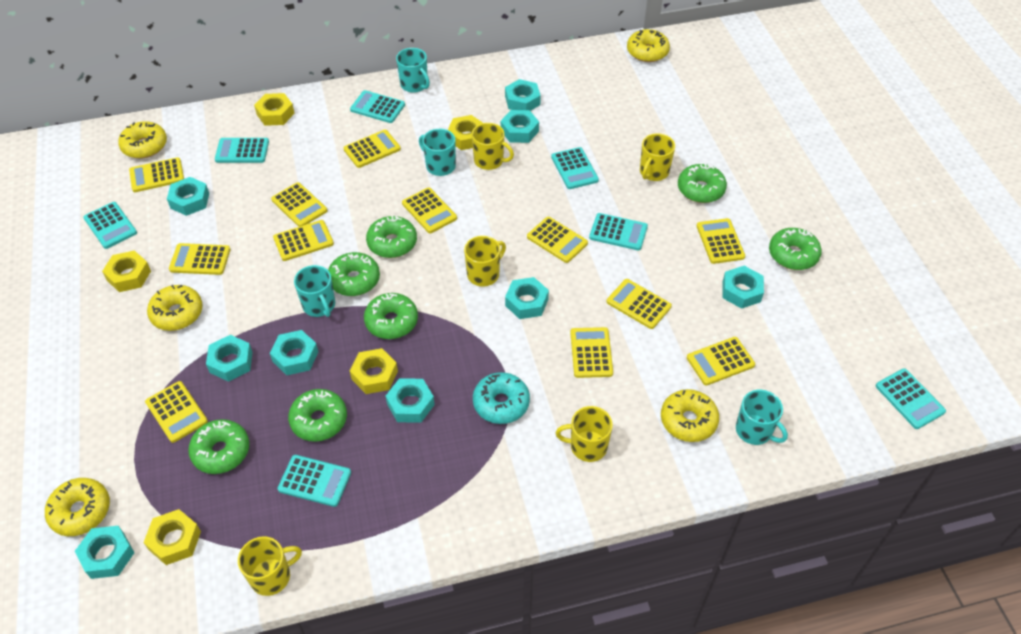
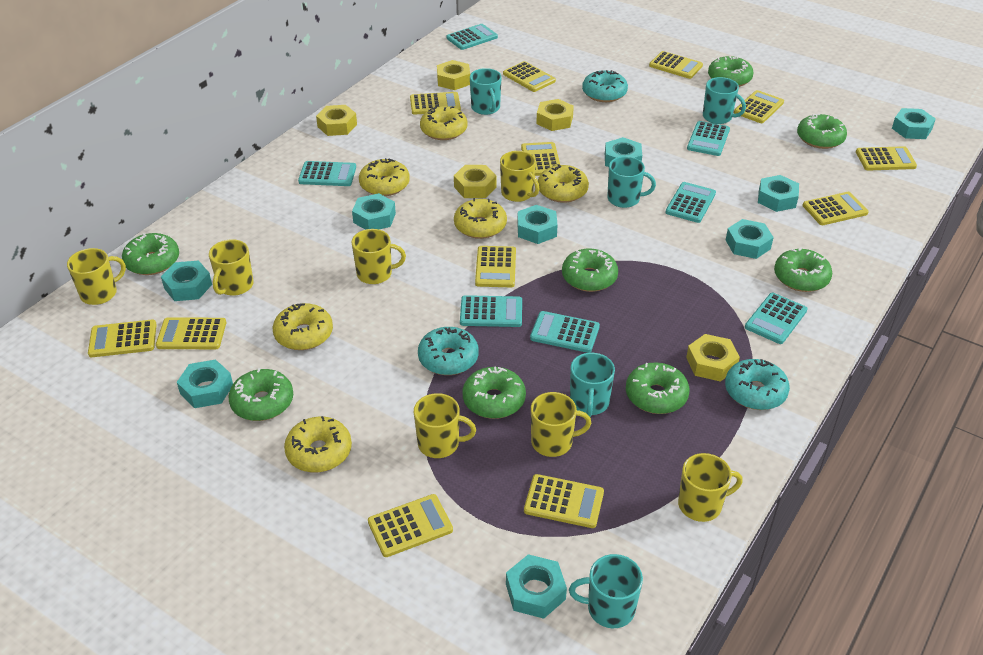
green donut: [188,419,249,474] [288,389,347,442] [328,252,380,296] [364,293,418,339] [366,216,417,258] [678,164,727,203] [769,228,822,270] = 7 -> [122,233,179,275] [229,368,293,421] [462,367,526,419] [562,249,618,292] [626,362,689,414] [708,56,754,87] [774,247,832,292] [797,114,847,149] = 8
turquoise donut: [473,372,530,424] = 1 -> [418,327,479,375] [582,70,628,102] [725,359,790,410] = 3
turquoise mug: [294,265,335,317] [396,48,430,93] [419,129,456,176] [736,390,788,445] = 4 -> [470,68,502,115] [569,554,643,628] [570,353,615,417] [607,156,656,208] [703,77,746,124] = 5
yellow donut: [45,478,110,536] [118,121,167,158] [147,285,203,331] [627,29,670,62] [661,389,719,442] = 5 -> [273,303,333,350] [284,416,352,473] [359,158,410,196] [420,106,467,140] [454,198,507,239] [538,164,589,203] = 6
yellow mug: [238,536,302,596] [464,236,506,287] [472,123,514,170] [556,406,613,462] [640,133,675,181] = 5 -> [67,248,126,305] [209,239,254,296] [352,229,406,284] [414,393,476,458] [500,151,539,202] [531,392,591,457] [678,453,743,522] = 7

